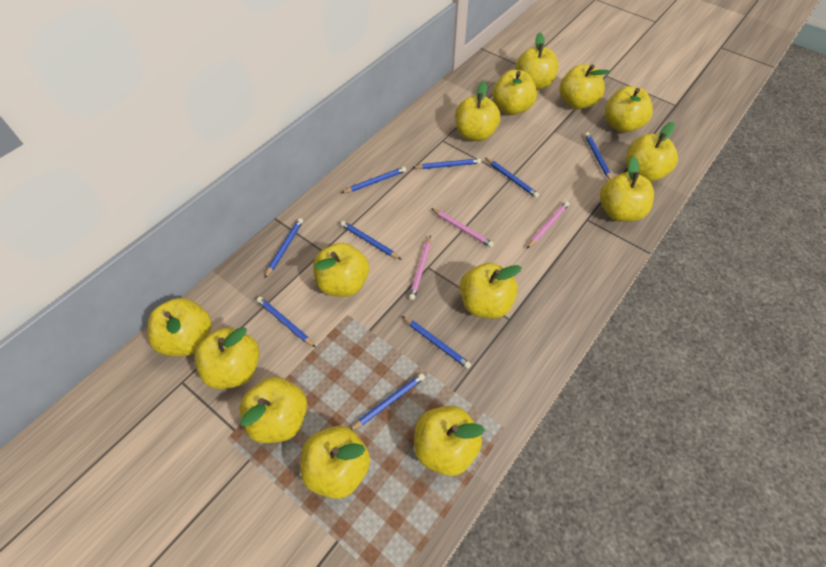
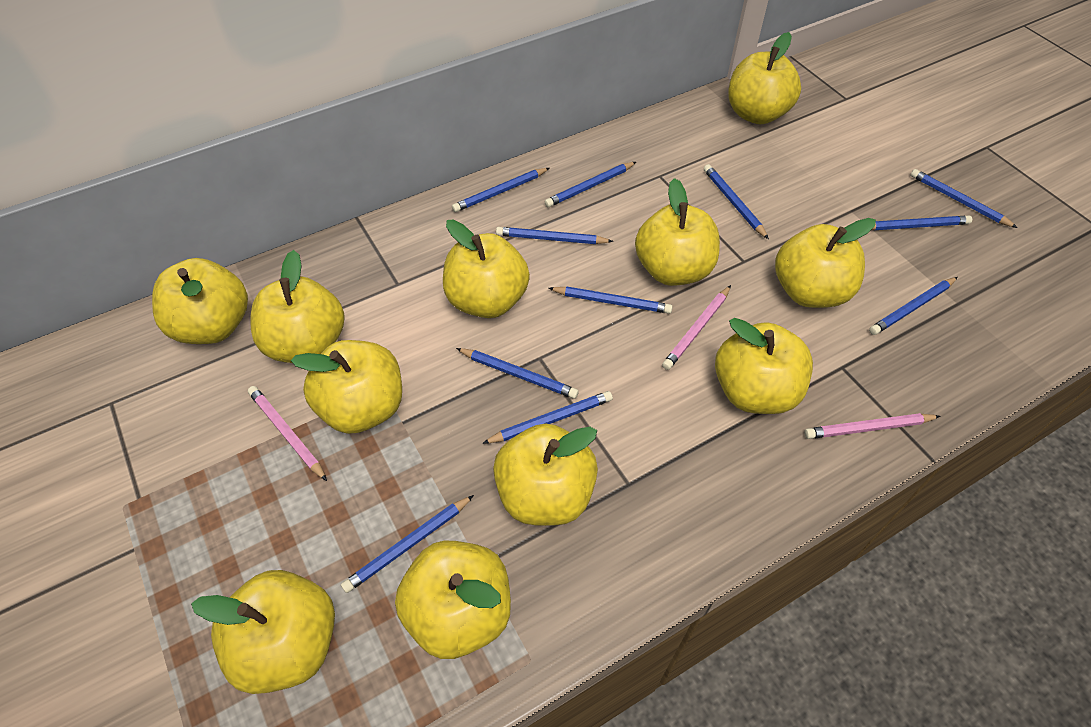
blue pencil: [257,297,316,348] [264,218,303,279] [341,221,402,260] [342,167,406,193] [351,373,425,430] [402,316,471,369] [412,158,481,169] [485,158,539,198] [585,132,612,180] = 9 -> [341,495,474,593] [452,168,549,212] [456,348,579,399] [482,391,613,444] [496,227,613,244] [545,162,636,207] [548,287,673,314] [704,164,769,239] [869,277,958,335] [872,215,972,230] [910,169,1018,228] = 11
yellow apple: [147,298,212,356] [194,327,260,389] [240,377,307,443] [300,426,370,499] [313,243,369,297] [414,406,485,476] [455,81,501,141] [460,263,522,318] [492,70,537,115] [516,32,559,90] [560,64,610,109] [600,157,654,222] [605,86,653,132] [626,122,678,182] = 14 -> [152,258,248,344] [191,570,335,694] [251,250,345,363] [291,340,402,434] [395,541,511,659] [443,219,530,318] [493,424,598,526] [635,178,720,286] [715,318,813,414] [728,32,801,124] [775,218,876,308] = 11

